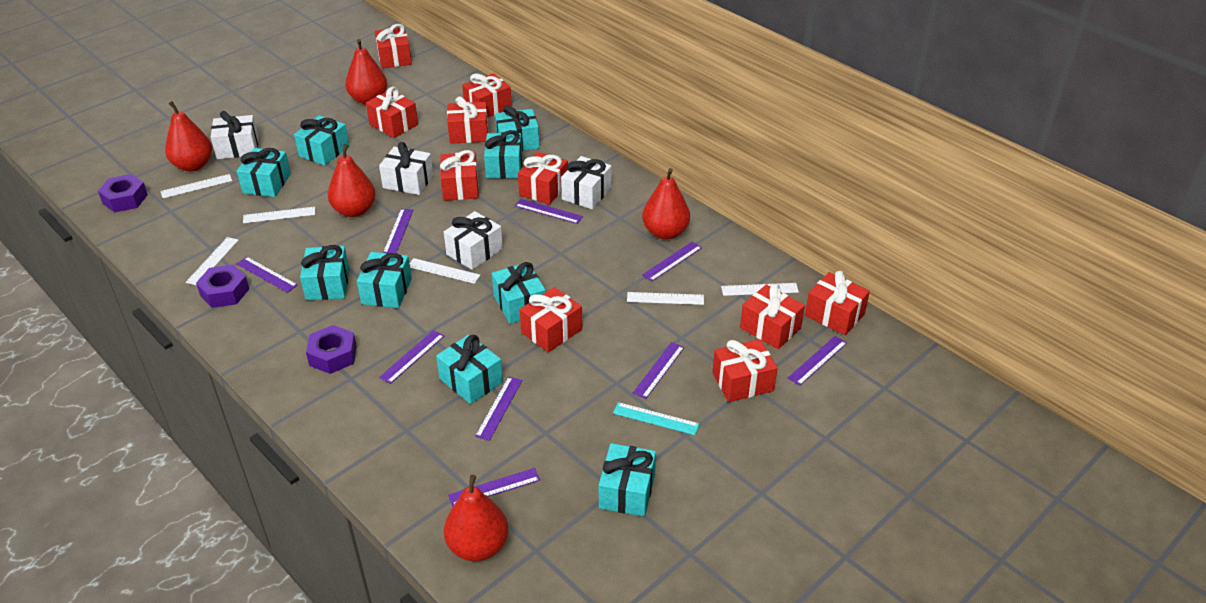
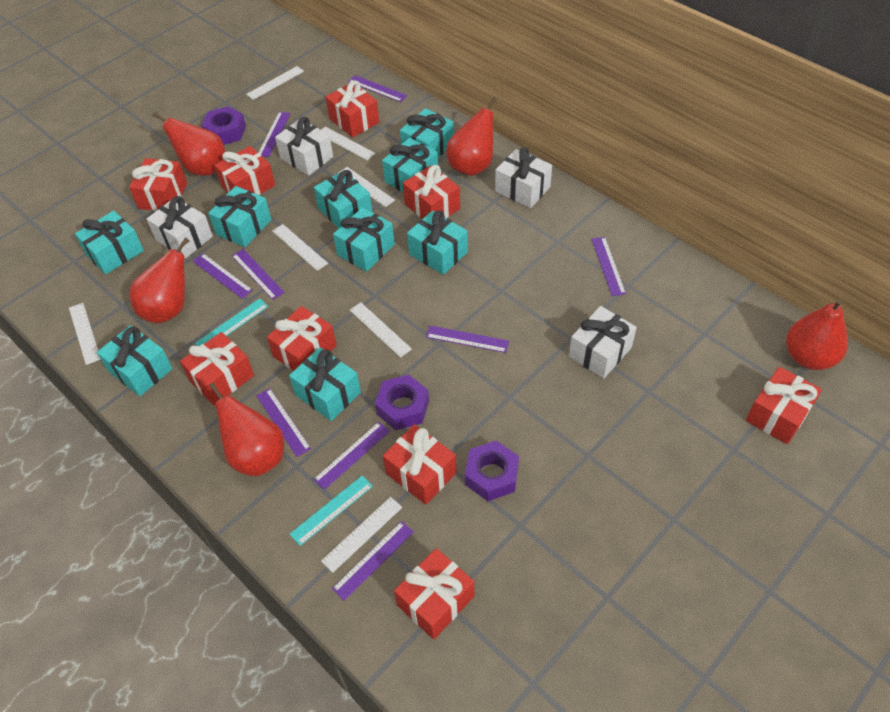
red gift: [366,86,418,138] [375,24,412,69] [440,150,479,201] [447,96,489,144] [462,73,512,118] [518,152,568,205] [520,287,582,352] [712,339,778,402] [740,284,805,349] [805,271,870,335] = 10 -> [129,158,187,211] [180,332,254,405] [214,146,275,195] [267,306,337,371] [326,80,379,138] [383,424,457,505] [394,548,474,639] [403,165,460,219] [746,367,822,444] = 9
turquoise ruler: [613,402,699,435] = 1 -> [195,298,269,346] [290,475,373,546] = 2
white ruler: [161,174,232,198] [186,237,239,285] [243,207,315,223] [409,258,480,284] [627,292,704,305] [721,283,799,296] = 6 -> [69,303,101,365] [246,66,304,100] [272,224,328,271] [321,127,375,160] [321,497,402,573] [339,167,395,207] [350,302,412,358] = 7

